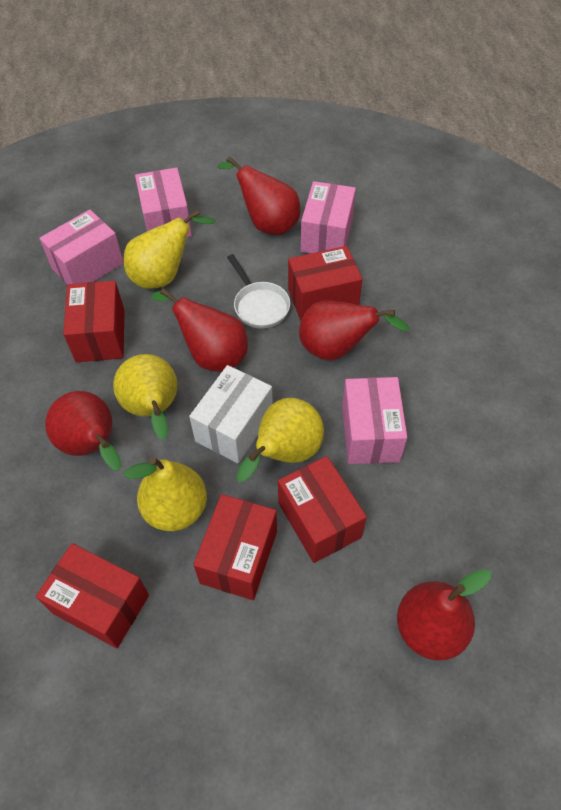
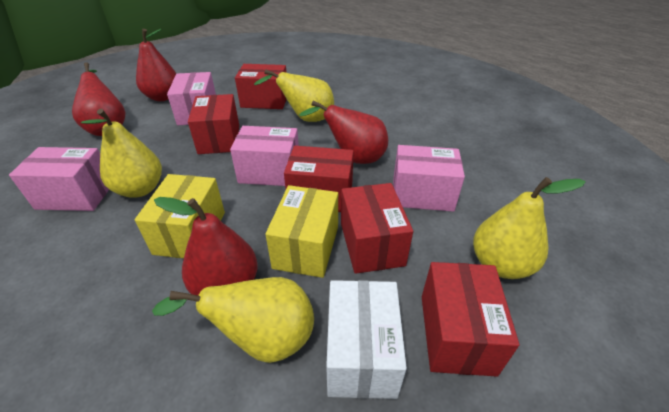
red pear: [45,391,121,470] [151,288,248,372] [218,156,300,235] [299,301,410,360] [397,569,492,661] = 5 -> [72,62,126,136] [136,29,177,101] [154,197,258,295] [299,100,388,164] = 4
white pan: [227,254,290,329] = 1 -> none = 0
yellow box: none = 0 -> [135,174,225,258] [265,185,338,278] = 2

